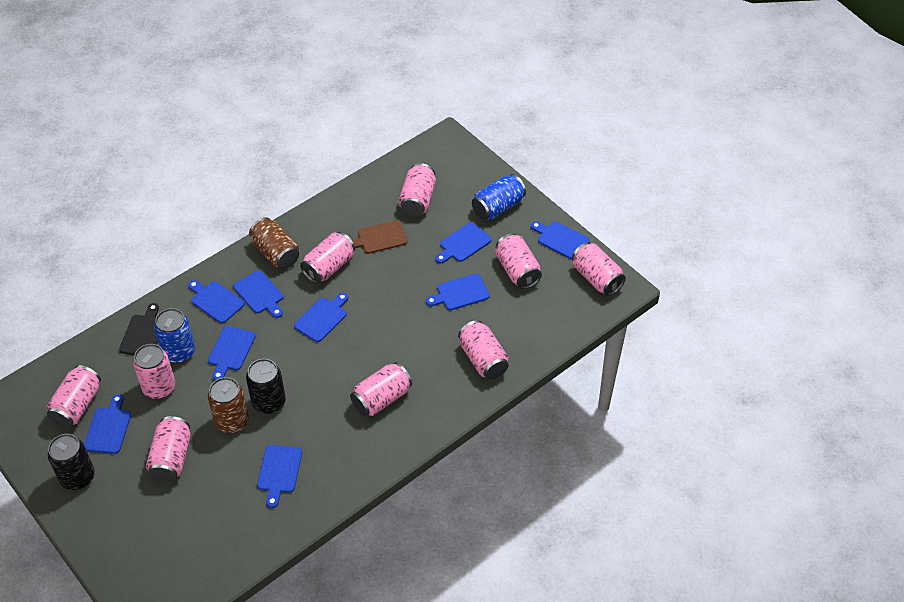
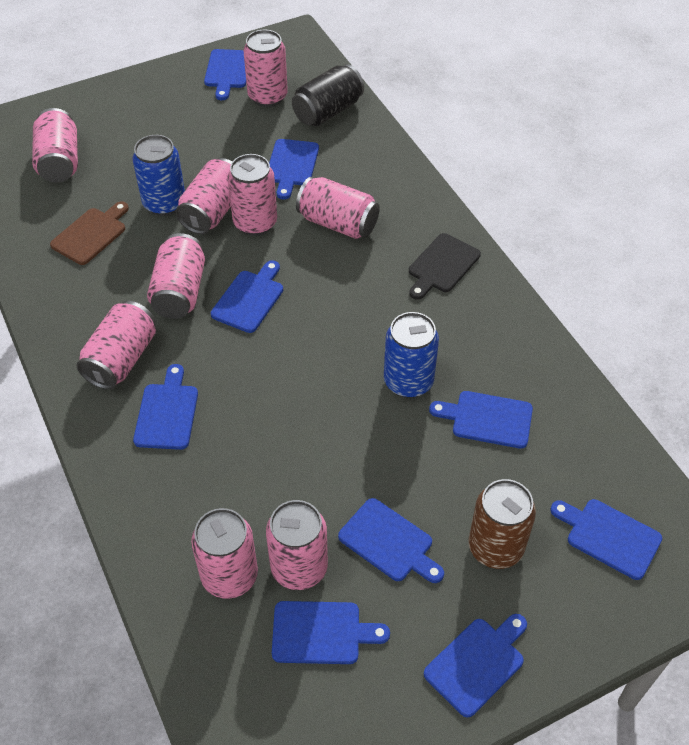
black can: [48,434,95,490] [246,359,286,414] = 2 -> [292,64,364,126] = 1
brown can: [208,377,249,433] [249,217,299,269] = 2 -> [468,479,536,569] = 1

